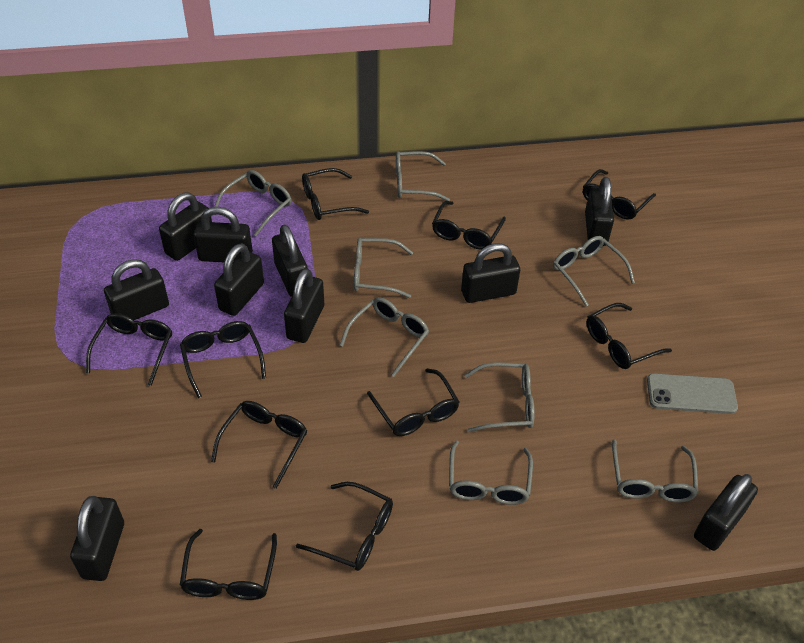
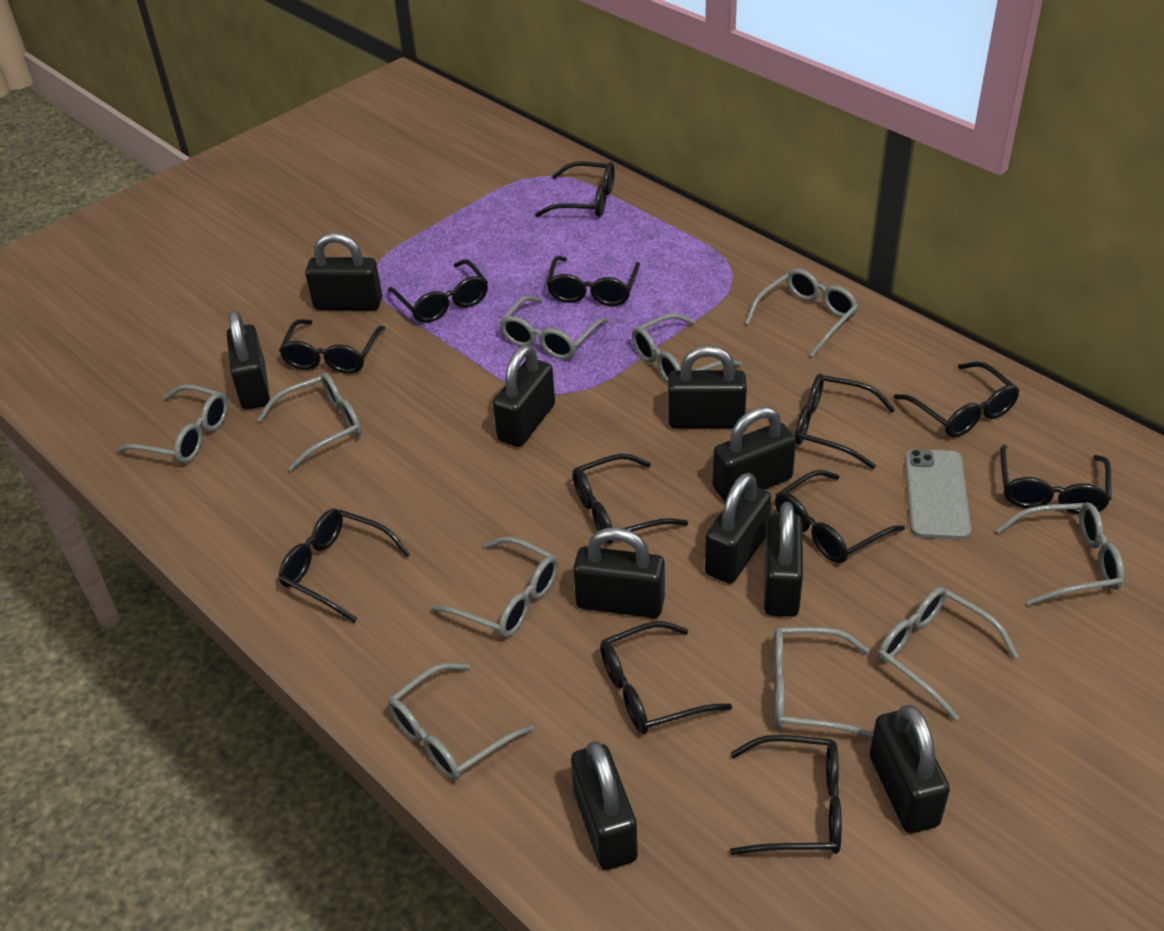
black glasses: [86,313,172,386] [180,321,266,398] [180,529,277,600] [211,401,307,489] [296,482,393,571] [302,168,369,220] [367,368,459,436] [432,201,506,250] [583,169,656,220] [586,303,672,369] = 10 -> [279,319,385,374] [279,509,410,623] [387,259,488,323] [535,161,615,217] [546,256,640,306] [573,454,688,544] [600,621,732,734] [730,735,842,855] [775,470,905,563] [795,374,896,469] [893,361,1020,437] [1000,445,1112,514] = 12
grey glasses: [214,170,292,236] [340,297,429,377] [354,238,413,298] [396,151,450,201] [449,440,533,505] [464,362,535,432] [553,236,635,306] [612,439,698,503] = 8 -> [117,384,228,463] [257,373,362,471] [388,663,534,780] [430,537,558,638] [499,296,609,360] [632,313,742,383] [745,269,858,357] [773,627,873,739] [878,587,1019,721] [996,502,1124,605] = 10

